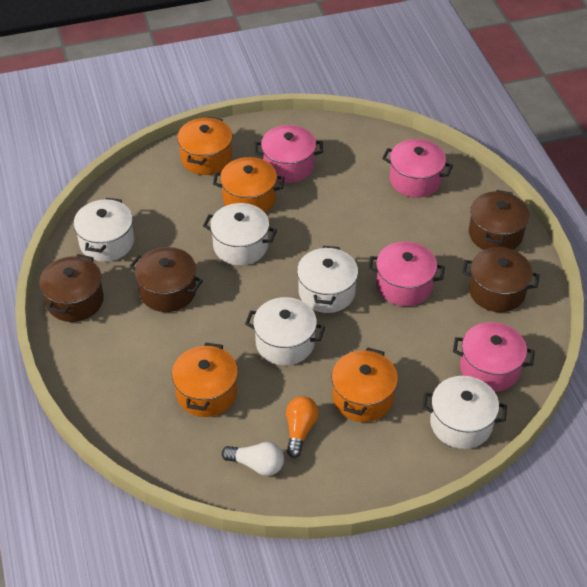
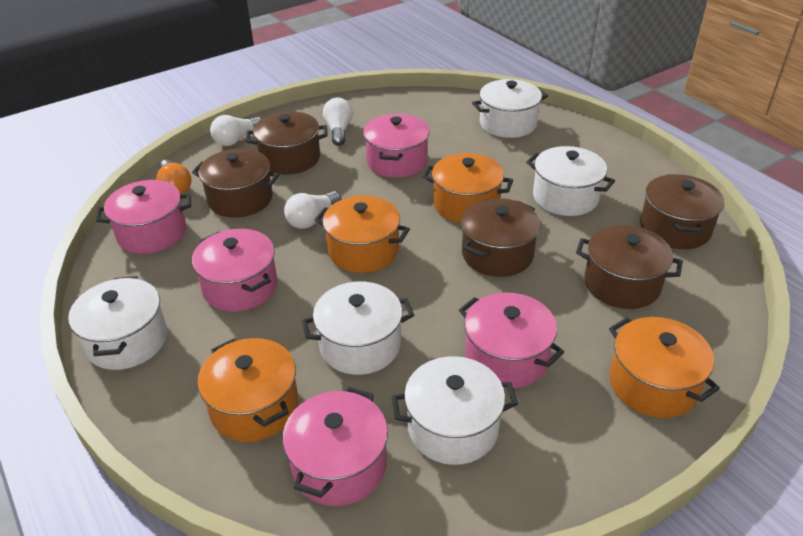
brown pot: [39,254,104,322] [129,247,203,312] [462,247,540,312] [469,190,529,250] = 4 -> [192,149,279,218] [246,111,328,174] [461,198,540,277] [576,225,683,309] [640,174,725,249] = 5
pink pot: [255,125,323,183] [368,241,445,306] [382,139,453,198] [453,322,535,392] = 4 -> [96,180,191,254] [192,229,278,312] [283,387,388,506] [363,114,430,178] [459,293,564,389] = 5
white light bulb: [222,442,284,476] = 1 -> [210,115,262,146] [284,191,342,229] [323,98,353,146] = 3

